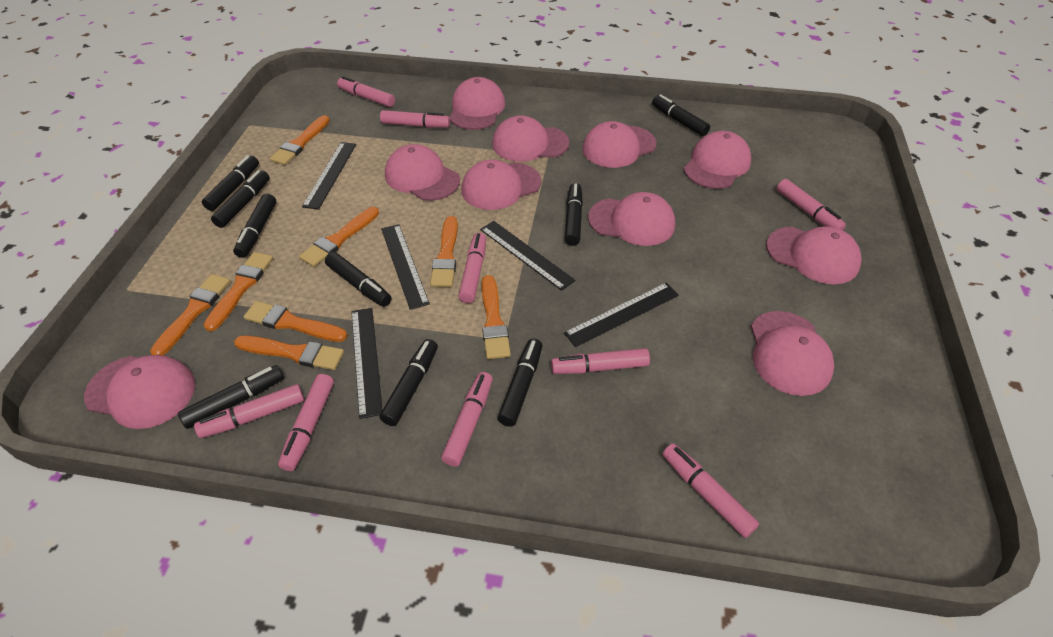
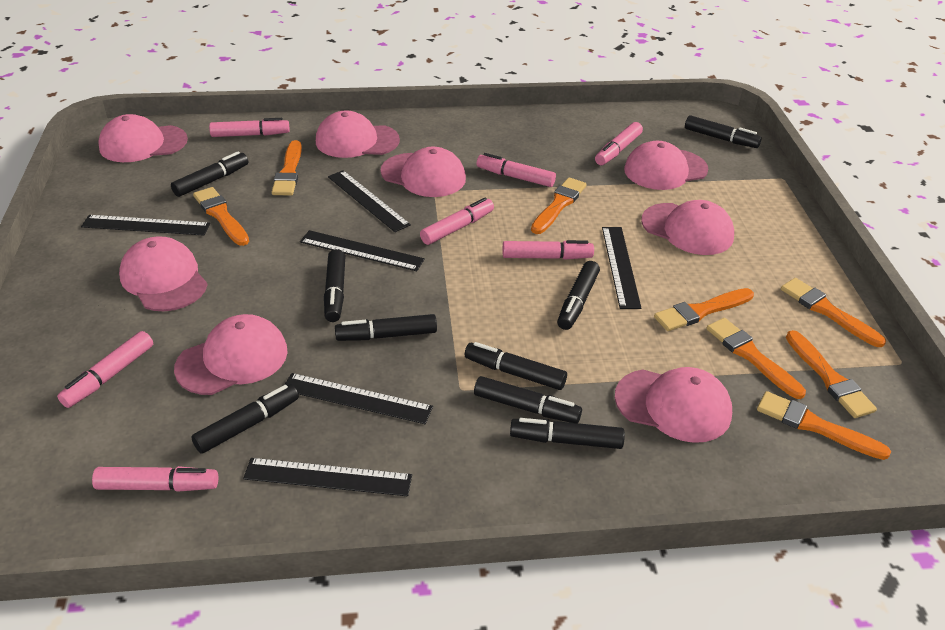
black ruler: [302,142,356,210] [351,308,382,419] [381,224,430,310] [480,221,575,291] [564,283,679,347] = 5 -> [81,215,210,236] [243,458,412,496] [285,373,433,424] [300,230,425,271] [328,170,411,232] [602,227,641,309] = 6
pink cap: [84,355,195,429] [385,144,460,201] [450,77,505,130] [462,159,541,210] [492,115,569,162] [582,121,656,168] [588,192,675,246] [684,131,751,189] [751,311,834,396] [766,226,862,284] = 10 -> [98,114,188,162] [119,236,208,311] [174,314,288,395] [316,110,400,158] [380,146,466,197] [615,367,732,443] [624,141,708,190] [641,200,734,255] = 8
pink marker: [194,384,304,438] [278,374,334,471] [337,76,395,107] [380,110,450,128] [441,372,493,467] [458,233,486,303] [551,348,650,374] [662,443,759,538] [777,179,846,231] = 9 -> [57,331,153,408] [92,466,218,492] [209,118,290,137] [420,197,494,245] [477,153,556,187] [503,240,594,259] [595,122,643,165] = 7

